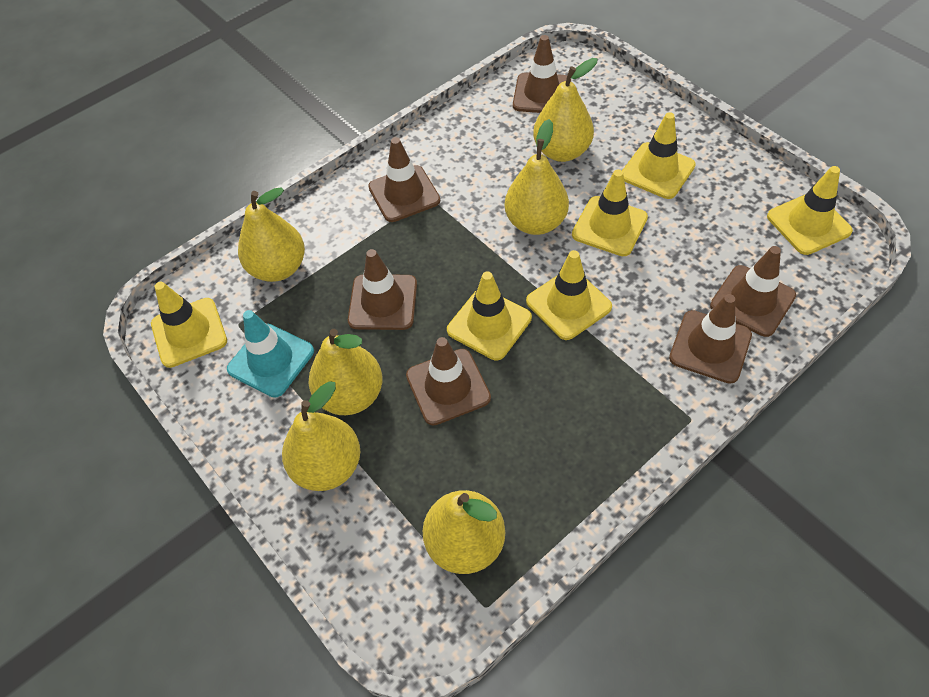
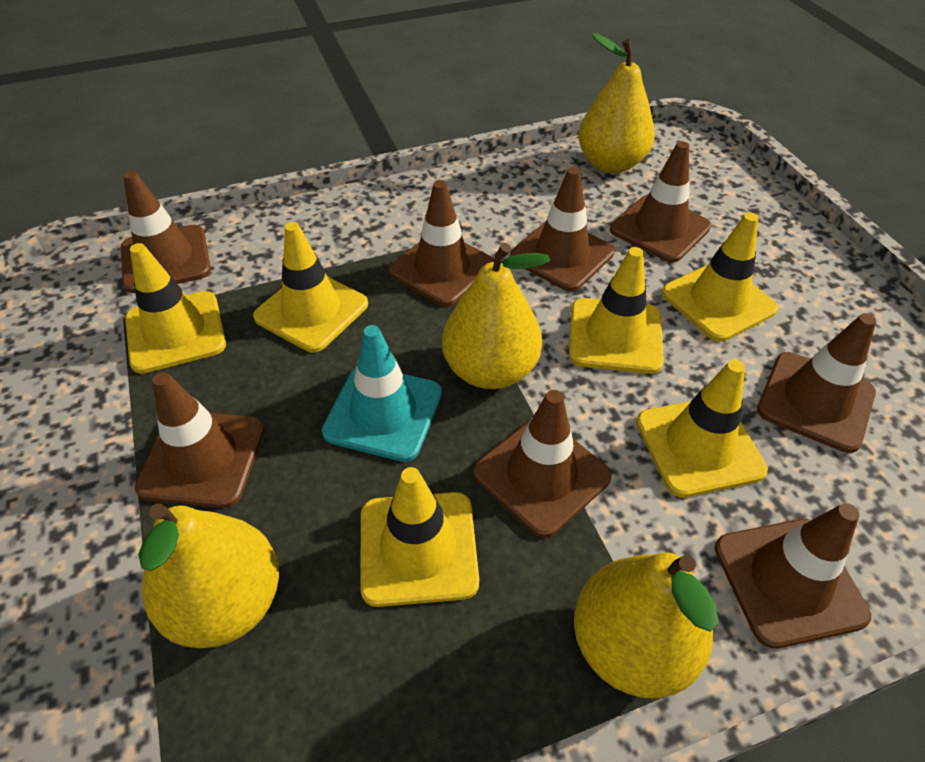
brown traffic cone: [348,249,417,330] [368,137,440,222] [406,337,491,426] [513,35,571,113] [669,294,752,384] [710,246,796,337] = 6 -> [121,171,211,293] [134,372,265,508] [389,180,495,306] [473,390,612,538] [510,167,615,291] [610,141,711,262] [715,503,871,649] [757,313,876,453] = 8
yellow pear: [238,187,305,282] [282,381,360,491] [309,329,383,415] [423,490,505,574] [505,119,569,235] [533,58,598,162] = 6 -> [139,503,279,648] [442,243,550,389] [574,552,718,698] [578,33,655,173] = 4

